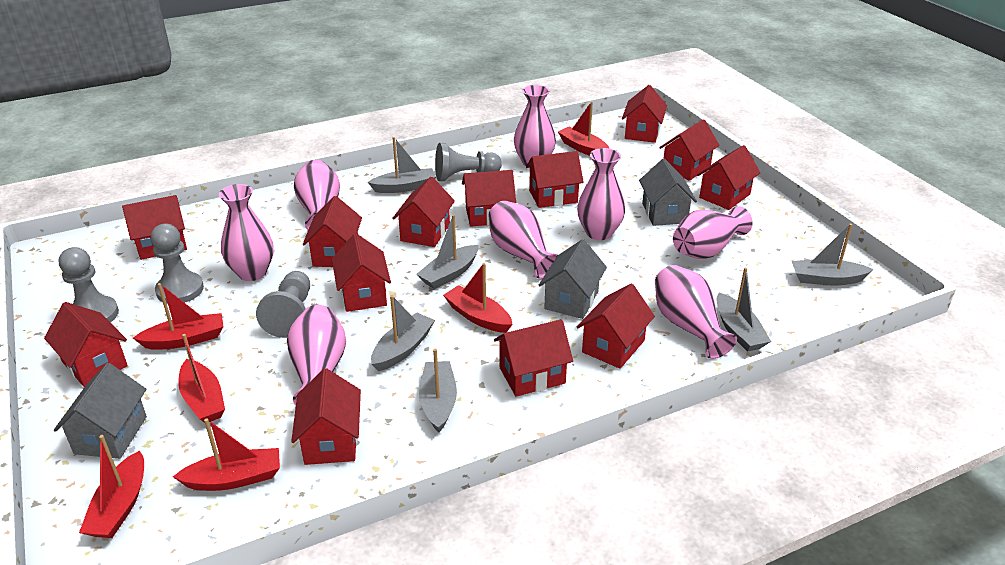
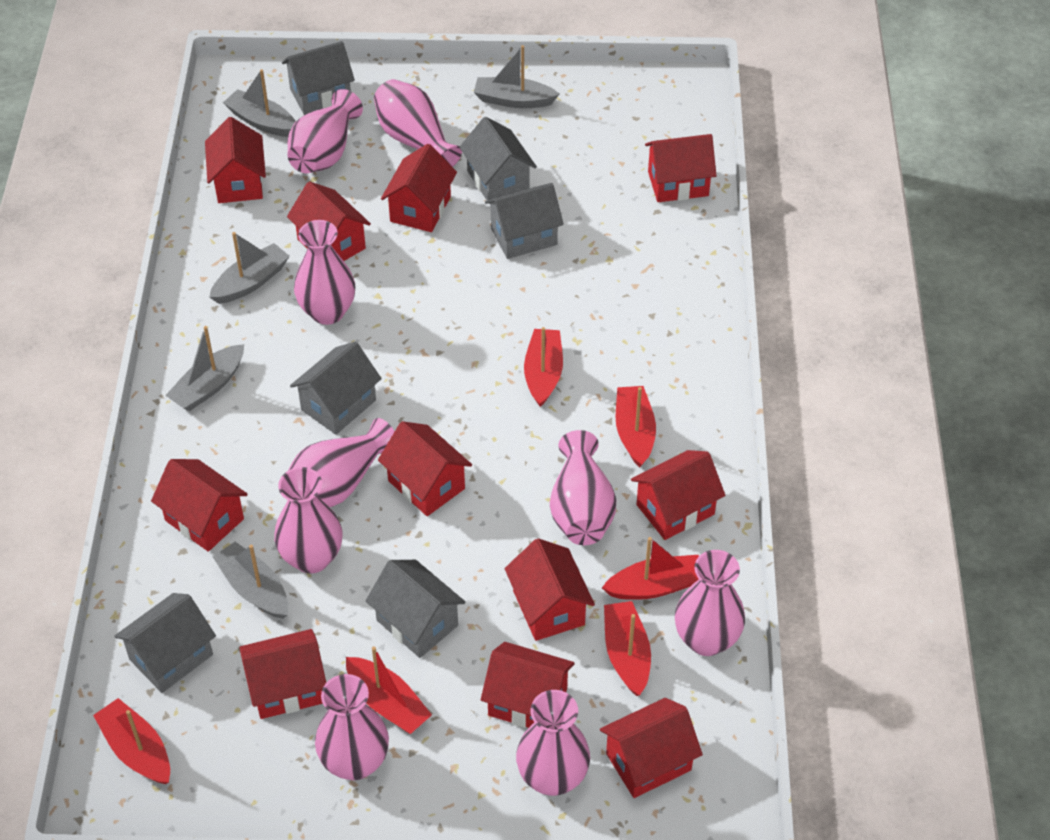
grey boat: [368,137,436,193] [371,295,435,371] [416,215,479,289] [419,349,457,432] [717,268,771,352] [792,224,874,285] = 6 -> [165,326,244,411] [209,232,290,304] [213,542,288,619] [223,69,296,137] [474,45,559,108] = 5
grey house: [54,363,147,459] [539,239,607,319] [639,159,697,226] = 3 -> [114,593,216,693] [282,41,355,115] [290,342,382,435] [366,560,466,658] [459,117,537,204] [485,183,564,259] = 6
grey pawn: [59,247,119,323] [151,224,204,304] [256,271,310,338] [435,143,502,181] = 4 -> none = 0
pink vase: [219,184,274,281] [287,305,346,405] [294,160,340,230] [488,201,557,279] [514,85,556,166] [577,148,625,240] [655,265,737,359] [673,206,753,259] = 8 -> [274,467,342,574] [288,89,363,173] [288,418,395,507] [294,220,355,325] [315,674,389,780] [374,79,462,167] [516,690,590,796] [550,430,616,545] [675,550,745,656] = 9
red house: [44,302,128,387] [122,195,187,260] [291,368,361,465] [303,196,362,267] [332,233,391,312] [392,177,455,247] [462,170,516,227] [494,319,573,397] [526,151,584,208] [577,284,655,369] [622,85,667,143] [659,119,720,181] [697,145,760,210] = 13 -> [151,459,248,552] [205,117,266,203] [239,629,326,719] [287,181,371,261] [378,421,472,516] [381,144,457,232] [481,642,575,728] [505,538,595,641] [600,698,703,798] [631,450,725,540] [645,134,717,202] = 11

